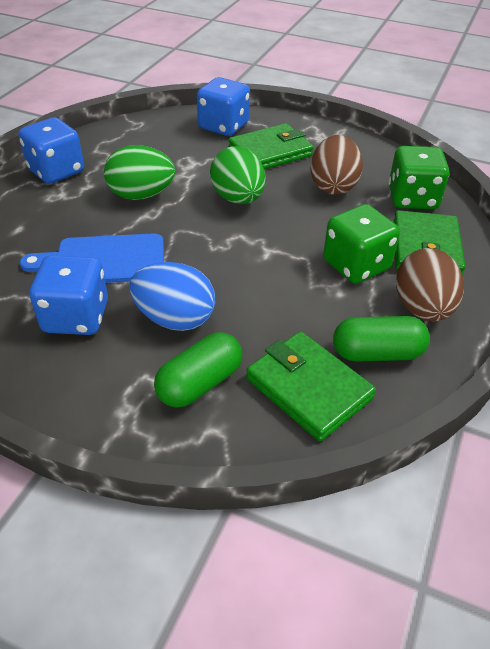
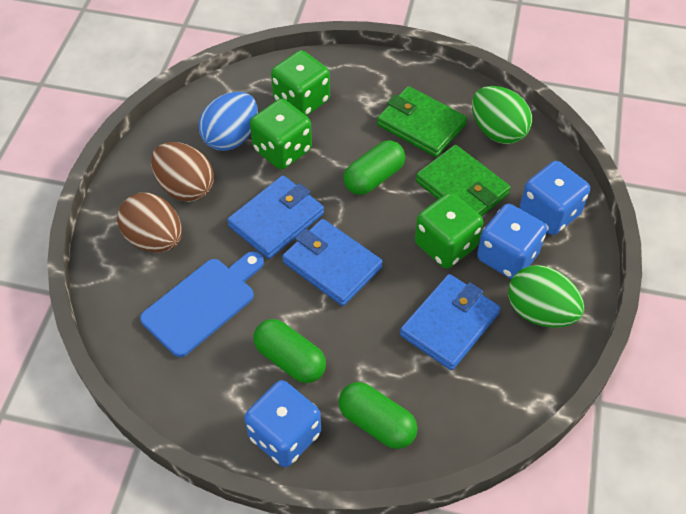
blue wallet: none = 0 -> [227,175,324,259] [282,219,383,306] [400,274,501,370] = 3
green capsule: [154,332,242,407] [333,316,430,362] = 2 -> [253,319,326,383] [338,382,418,449] [343,140,405,195] = 3
green dice: [323,204,400,284] [389,146,450,209] = 2 -> [250,99,312,170] [271,50,330,116] [415,192,483,269] = 3
green wallet: [228,123,314,170] [246,332,376,441] [394,210,466,275] = 3 -> [377,86,467,157] [416,145,511,217] = 2

